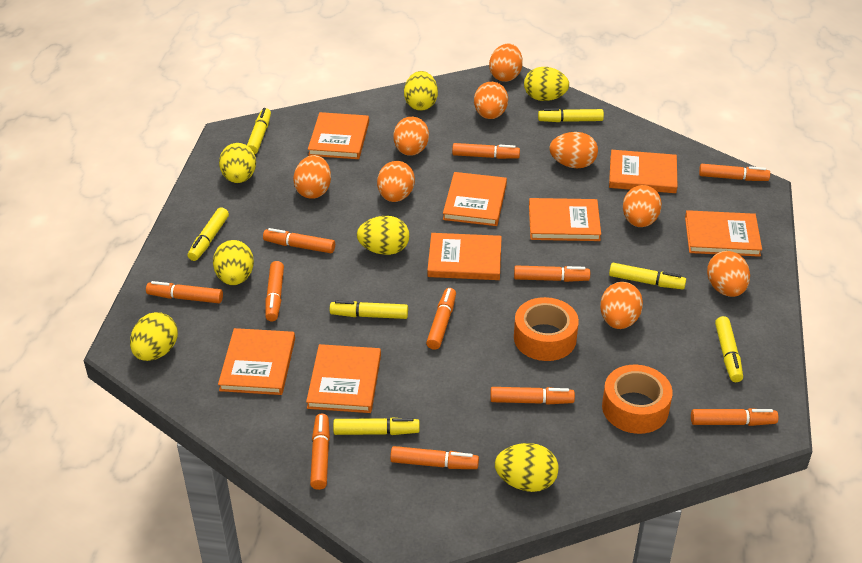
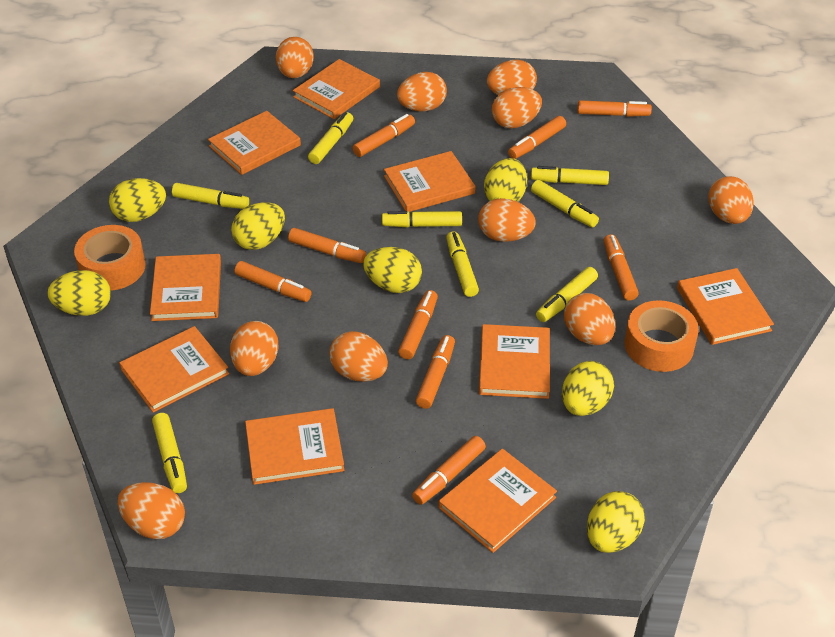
orange book: [218,328,295,395] [306,344,381,413] [308,112,369,159] [427,233,502,280] [443,172,507,226] [529,198,601,241] [609,150,677,193] [685,210,762,257] = 8 -> [119,326,229,413] [150,254,221,321] [208,111,301,175] [245,408,344,485] [293,59,380,119] [384,151,476,212] [438,449,557,553] [479,324,550,399] [677,268,774,345] = 9
orange egg: [293,155,331,199] [377,161,415,202] [393,117,429,156] [474,82,508,119] [489,44,523,82] [550,132,598,169] [600,282,643,329] [623,185,662,227] [707,251,750,297] = 9 -> [118,482,185,539] [230,321,279,376] [276,37,314,78] [329,331,388,381] [397,72,447,112] [478,198,536,242] [487,60,537,95] [492,87,542,129] [564,293,615,345] [708,176,754,224] = 10
orange marker: [146,281,223,303] [263,228,335,253] [265,261,284,321] [310,414,330,490] [390,446,479,469] [426,288,456,350] [452,143,520,159] [490,387,575,405] [514,266,590,282] [691,408,779,426] [699,164,770,181] = 11 -> [234,261,311,302] [288,228,366,263] [353,114,415,157] [398,290,438,360] [412,436,486,505] [416,335,455,409] [508,116,566,159] [577,100,652,117] [604,234,639,301] = 9
yellow marker: [188,207,229,261] [247,108,271,154] [330,301,408,319] [333,417,420,435] [538,108,604,122] [609,263,686,289] [715,316,743,382] = 7 -> [152,413,187,493] [172,183,249,209] [308,112,353,164] [382,211,462,228] [446,231,479,297] [531,166,609,185] [531,180,599,227] [536,267,598,322] = 8

